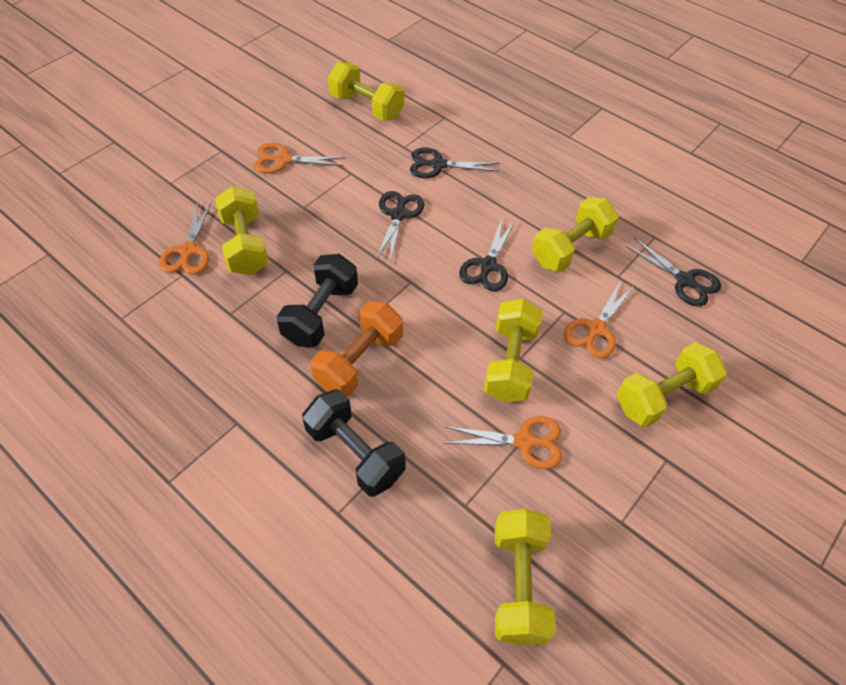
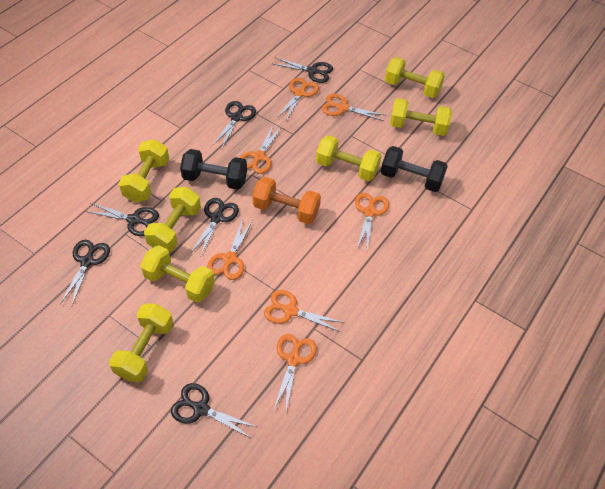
black scissors: [376,191,424,262] [410,148,499,178] [459,218,515,291] [625,238,721,307] = 4 -> [60,240,110,305] [86,203,159,236] [171,383,257,438] [190,198,239,258] [213,101,256,148] [274,58,333,83] = 6
orange scissors: [159,201,212,274] [254,143,345,173] [444,416,562,469] [564,280,635,359] = 4 -> [207,219,253,280] [240,126,282,174] [264,290,344,332] [273,334,317,411] [277,78,319,122] [322,94,385,121] [355,193,389,250] = 7
yellow dumbbell: [215,186,268,275] [328,62,404,120] [484,299,543,402] [495,509,556,645] [532,197,619,272] [617,342,727,427] = 6 -> [109,304,173,382] [119,139,169,202] [140,245,215,303] [144,187,201,252] [316,135,382,181] [385,57,445,98] [390,98,452,136] = 7

